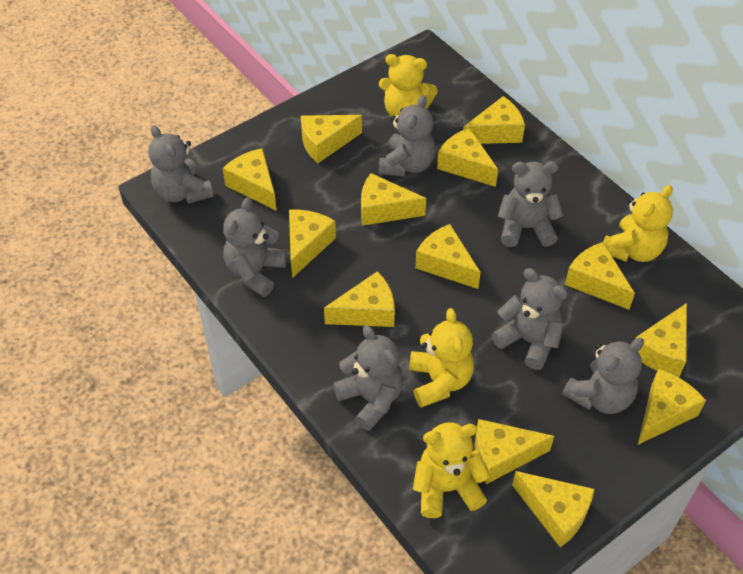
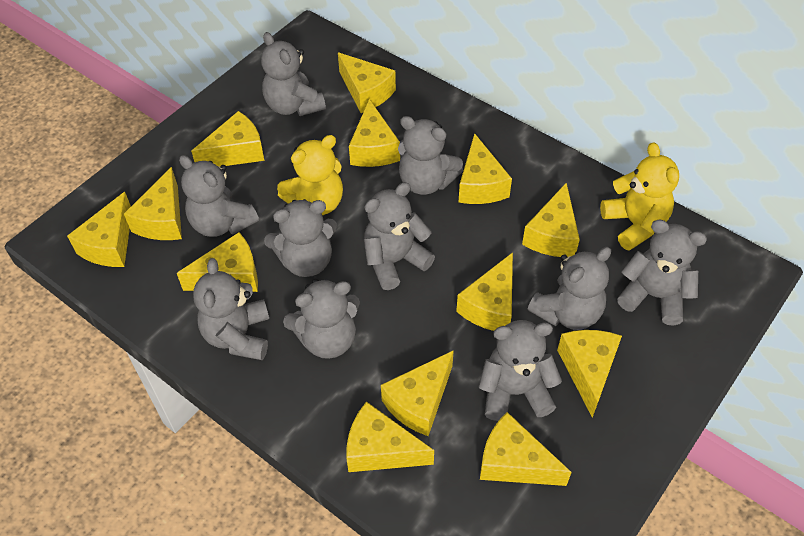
grey teddy bear: [149,125,214,204] [223,197,287,297] [333,326,403,431] [379,95,435,177] [492,268,568,370] [498,161,564,247] [562,338,644,414] = 7 -> [179,155,259,237] [193,258,269,360] [261,32,326,116] [264,199,337,277] [283,279,360,359] [364,182,435,290] [398,116,463,195] [479,320,562,421] [528,247,611,330] [617,219,707,326] = 10
yellow teddy bear: [379,54,437,117] [409,308,474,408] [413,422,490,518] [603,185,673,262] = 4 -> [277,135,343,215] [600,142,679,251] = 2

